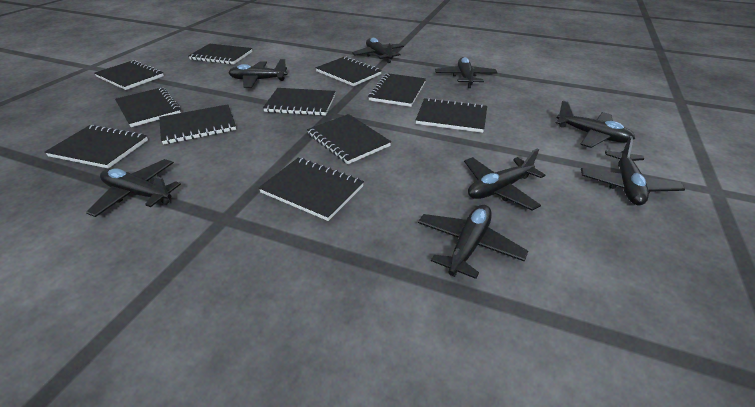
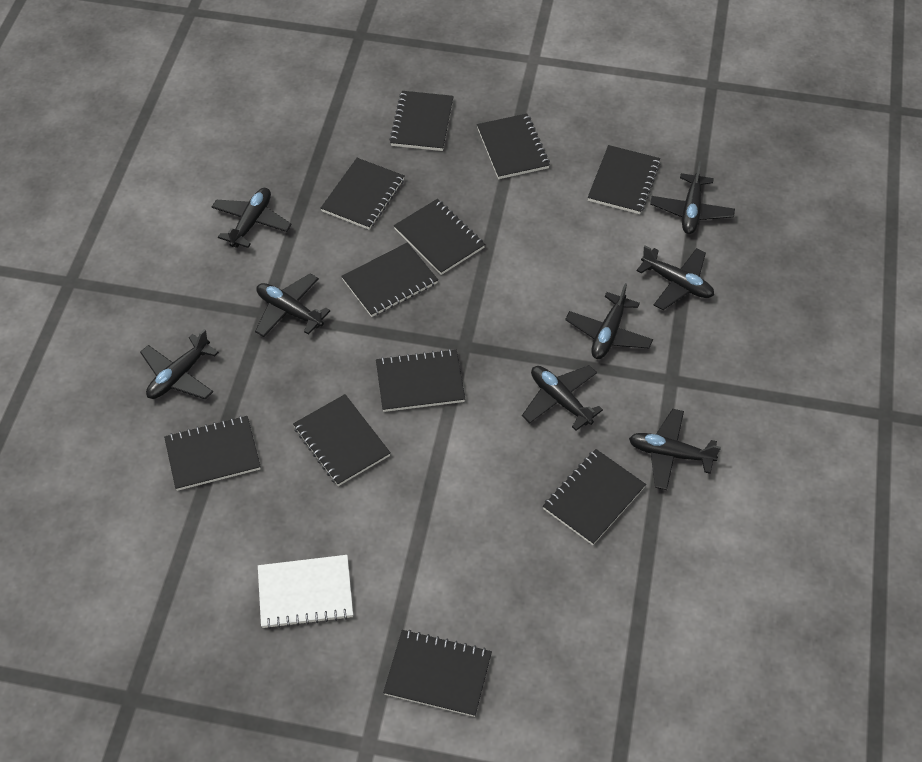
white notebook: none = 0 -> [258,555,353,629] = 1

